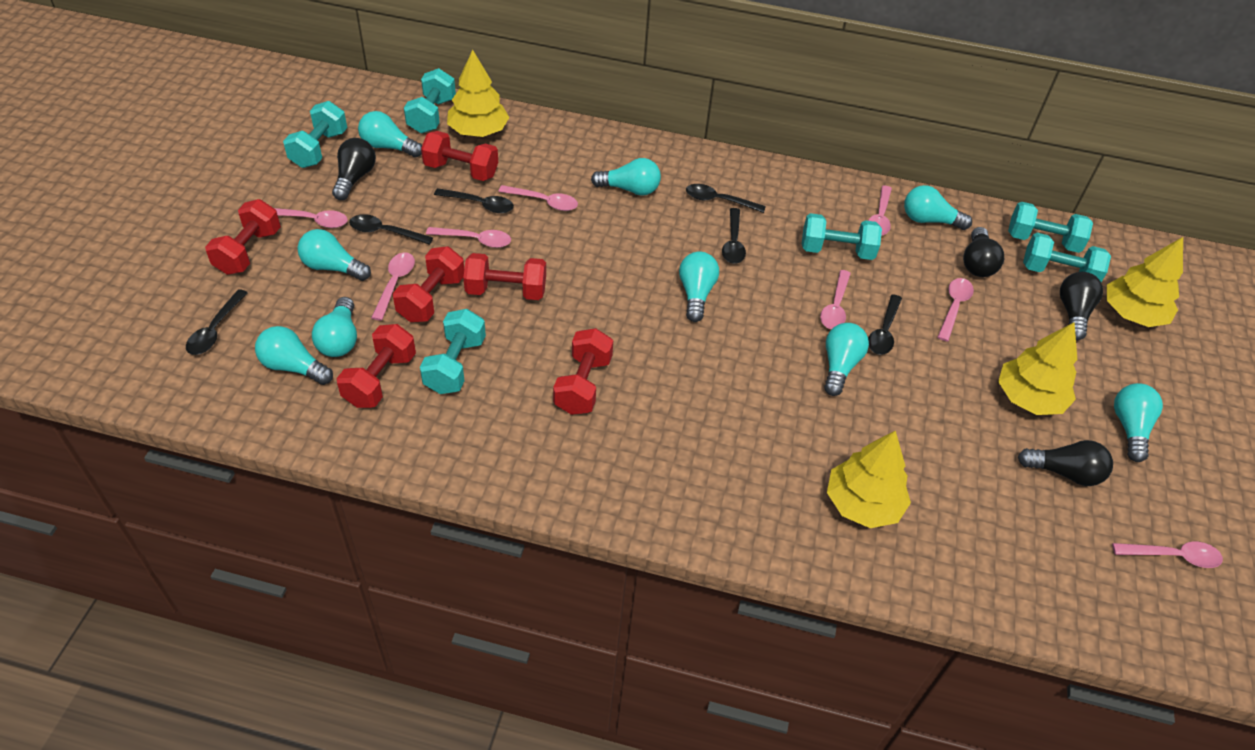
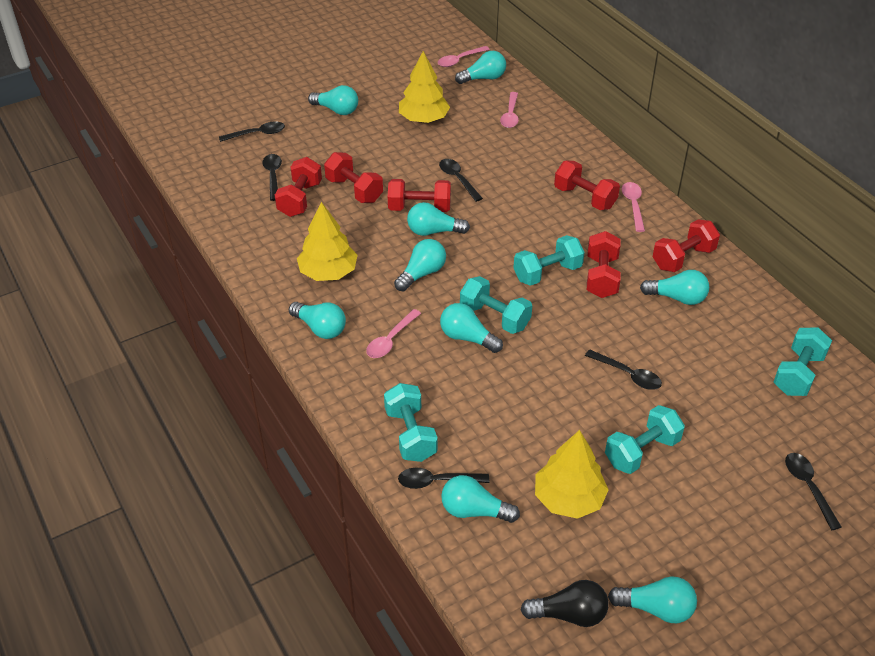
black light bulb: [332,138,376,200] [963,227,1004,277] [1018,440,1113,486] [1060,272,1103,340] = 4 -> [521,580,608,627] = 1
pink spoon: [274,208,348,228] [371,253,415,321] [426,227,511,248] [499,185,578,211] [820,270,851,329] [868,186,892,236] [938,278,974,341] [1112,542,1223,568] = 8 -> [366,309,421,358] [438,46,490,67] [500,92,519,128] [622,182,645,232] = 4
turquoise dumbbell: [283,101,347,168] [404,68,456,133] [420,309,486,394] [802,213,882,260] [1008,202,1093,253] [1023,233,1111,282] = 6 -> [384,383,438,462] [460,276,532,334] [513,235,585,286] [605,405,685,474] [774,327,832,396] = 5
yellow tree: [447,50,510,137] [827,431,911,528] [998,322,1077,415] [1107,237,1183,327] = 4 -> [297,202,358,281] [399,51,450,123] [535,430,609,519] = 3

